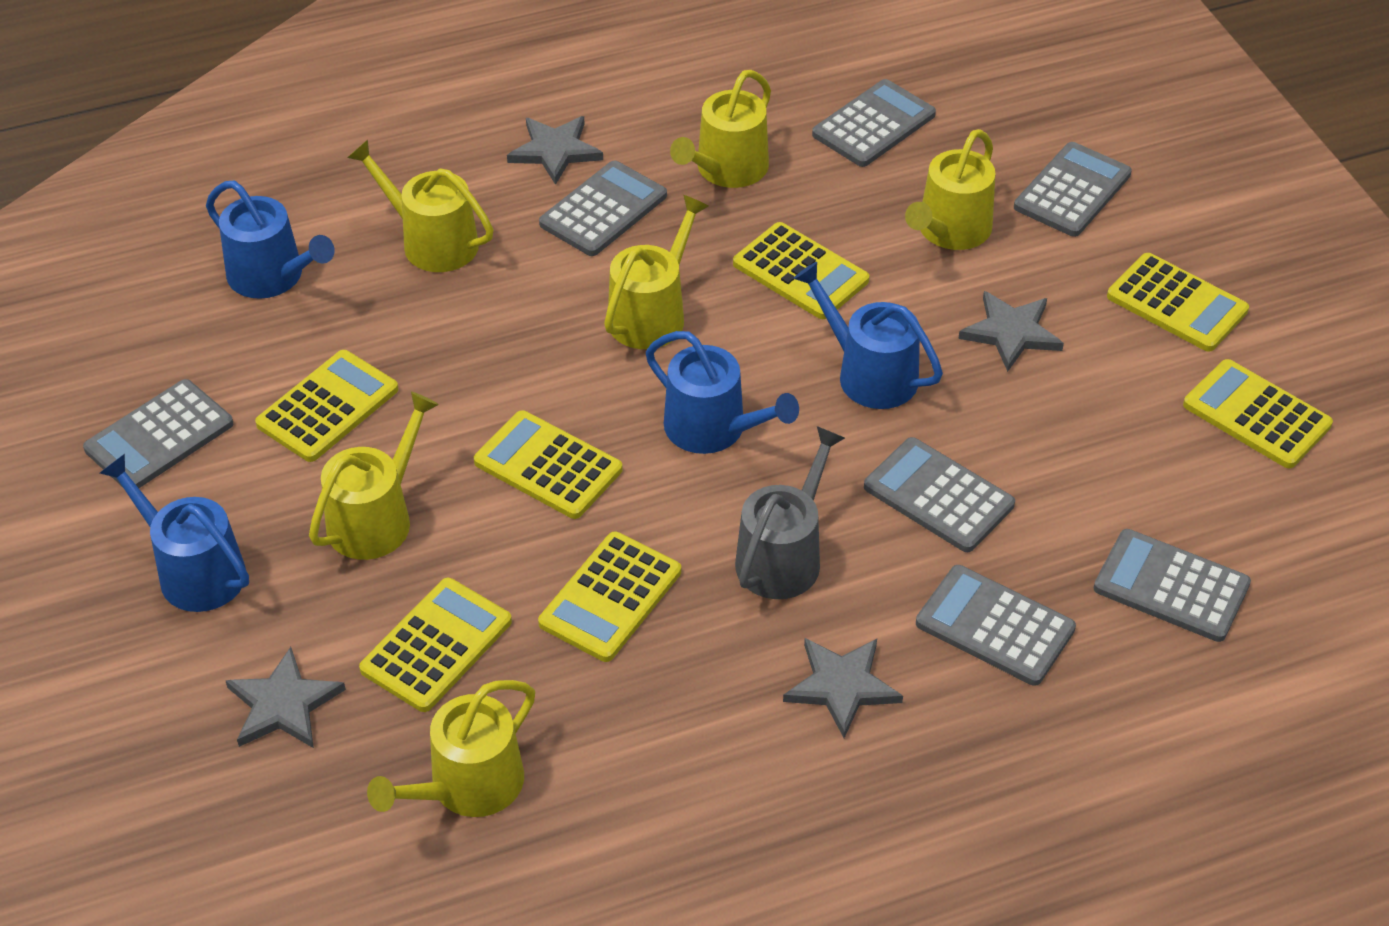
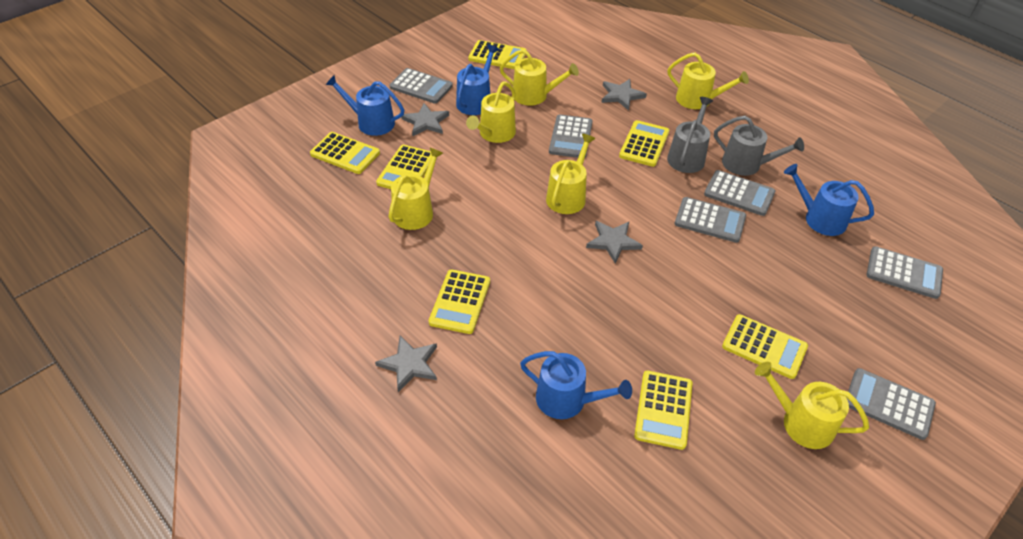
grey calculator: [83,379,233,488] [539,160,667,256] [812,79,936,167] [864,437,1015,552] [916,565,1076,686] [1014,142,1132,237] [1094,529,1251,642] = 7 -> [389,68,453,104] [549,114,593,158] [674,197,746,243] [704,170,776,216] [846,368,936,440] [866,246,943,299] = 6
grey watering can: [735,426,845,599] = 1 -> [667,97,713,173] [714,116,804,176] = 2

